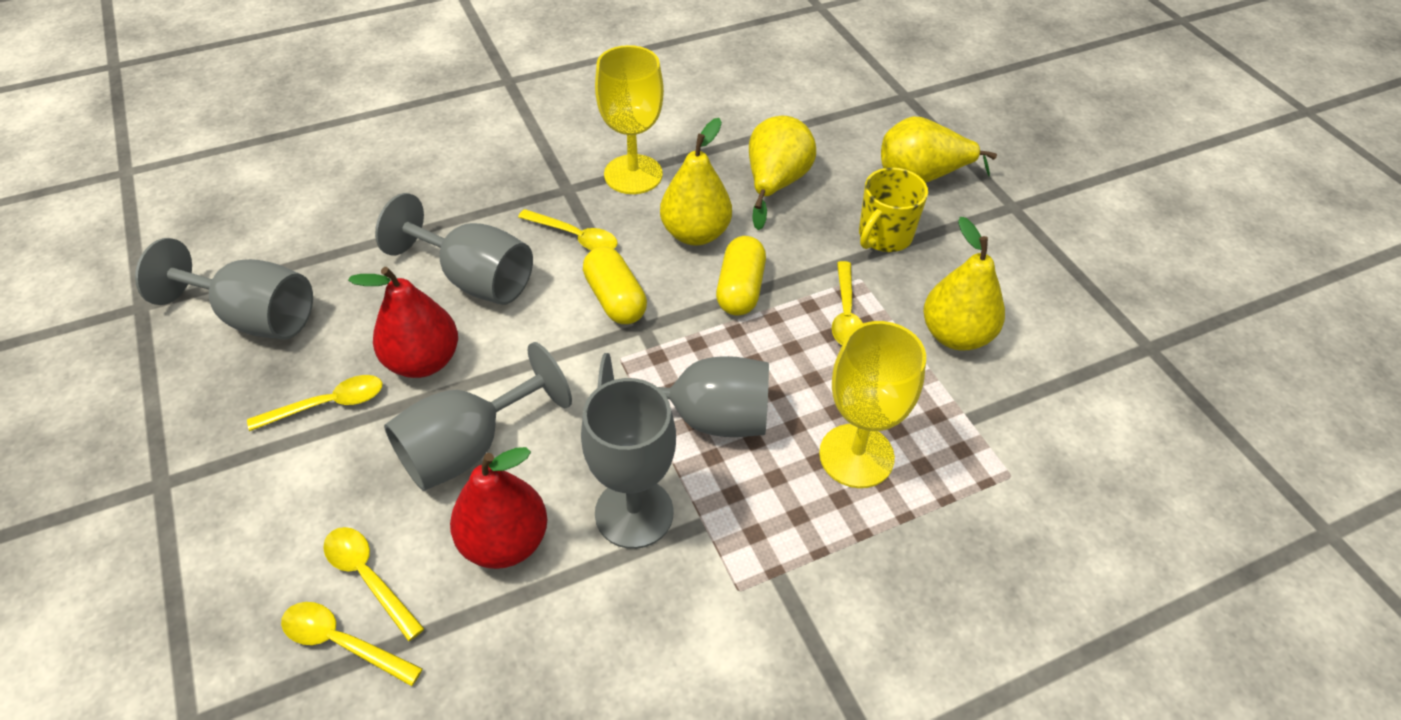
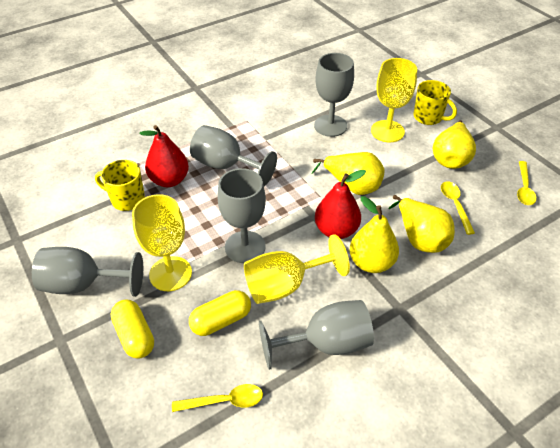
yellow goblet: [595,45,664,194] [819,321,926,488] = 2 -> [132,194,192,291] [244,234,350,304] [371,58,417,143] = 3
yellow mug: [859,167,928,252] = 1 -> [95,160,145,211] [413,80,457,125] = 2
yellow spoon: [247,375,382,431] [281,602,423,686] [323,527,425,641] [518,209,618,250] [832,261,863,345] = 5 -> [172,384,263,412] [441,181,475,235] [517,161,536,205] = 3

